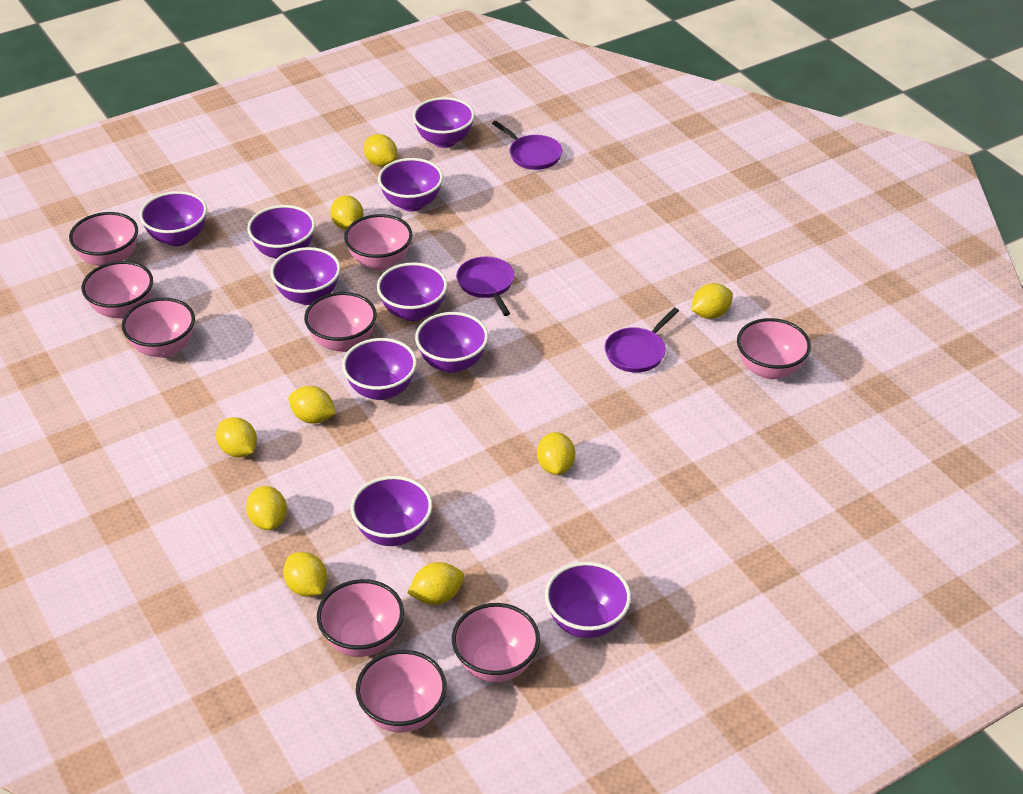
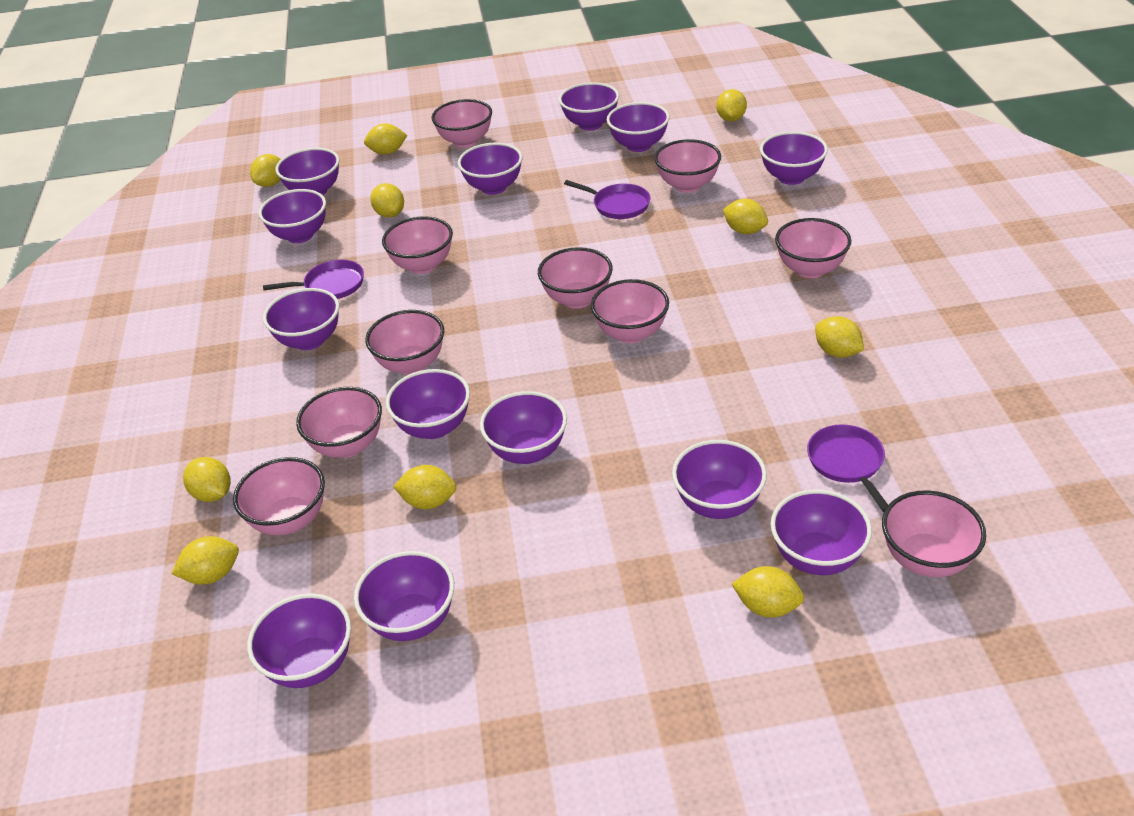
pink bowl: [69,212,138,266] [82,261,153,319] [122,298,195,358] [304,292,377,352] [317,579,404,657] [344,214,412,270] [356,650,447,733] [452,603,540,682] [737,318,811,379] = 9 -> [233,457,325,535] [296,387,382,458] [365,310,444,375] [382,216,453,274] [432,99,492,148] [538,247,613,309] [591,279,669,344] [654,139,721,193] [775,218,852,278] [882,490,986,577] = 10
purple bowl: [139,191,207,246] [247,205,315,259] [270,247,340,305] [342,338,417,400] [351,476,432,546] [377,262,447,321] [378,158,443,211] [413,97,475,148] [415,312,488,373] [545,562,631,638] = 10 -> [247,593,351,688] [259,189,326,243] [263,288,339,350] [275,147,339,195] [354,551,454,641] [386,369,470,439] [458,143,522,195] [480,391,567,464] [559,82,619,130] [607,102,670,152] [672,440,767,519] [760,131,828,185] [771,489,872,575] = 13
yellow lemon: [216,417,257,457] [246,486,287,530] [283,552,327,597] [288,386,336,424] [330,195,363,230] [364,134,397,167] [407,562,464,605] [537,432,575,475] [691,283,733,319] = 9 -> [171,536,239,584] [183,457,231,502] [250,154,281,187] [364,123,407,155] [370,183,404,218] [393,465,457,510] [716,89,747,122] [723,199,768,234] [732,566,804,617] [815,316,864,358] = 10

